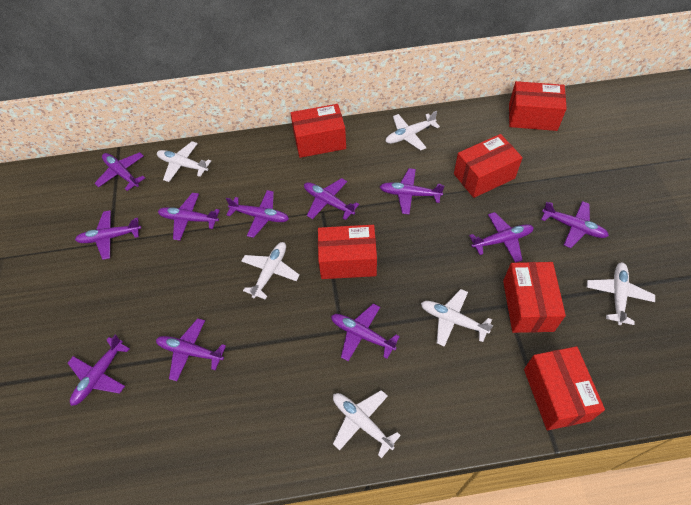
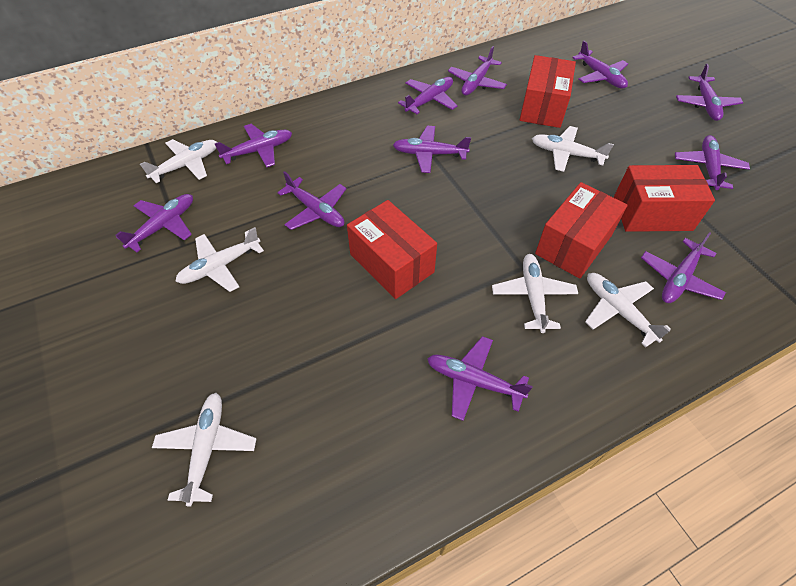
red box: [291,104,346,158] [318,225,377,279] [454,134,523,198] [503,262,566,333] [509,81,567,131] [524,346,605,430] = 6 -> [347,200,437,299] [520,55,576,128] [535,182,628,279] [614,165,715,232] = 4

